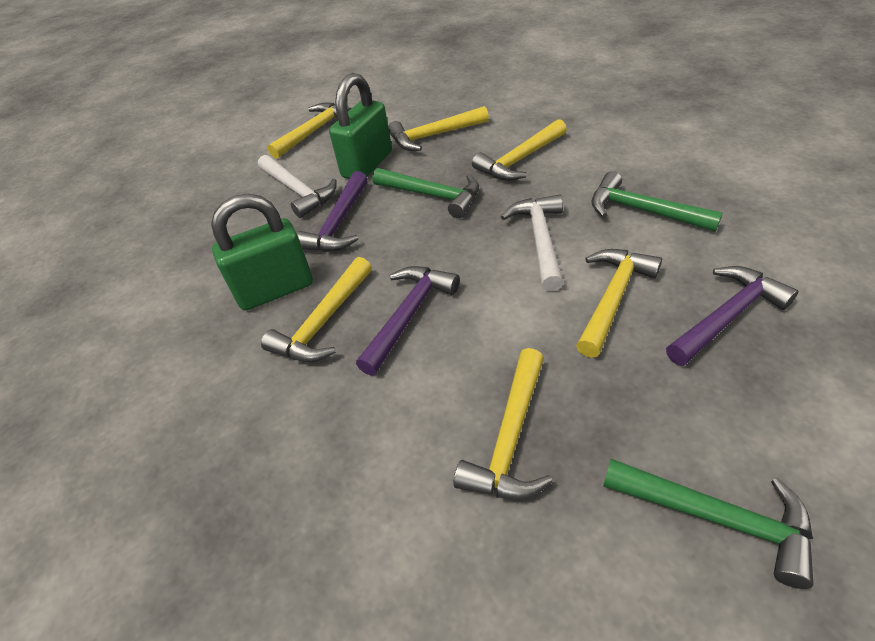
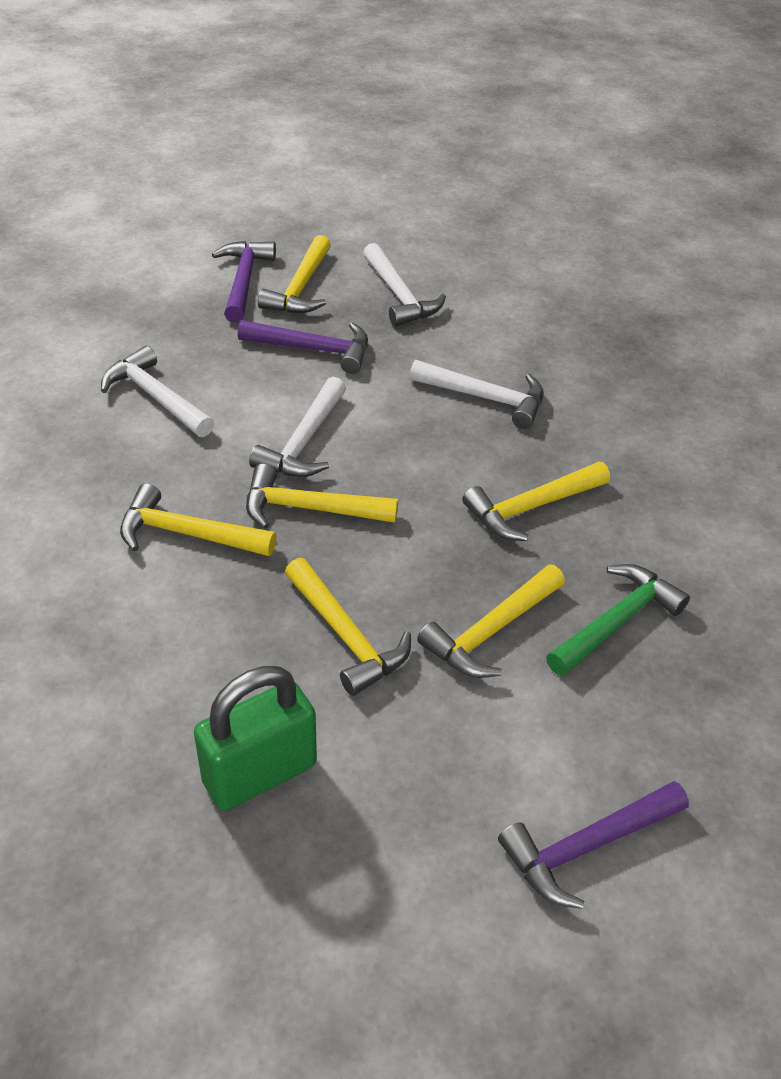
green hammer: [372,168,479,218] [592,171,723,232] [603,459,814,589] = 3 -> [546,564,690,676] = 1
green padlock: [211,194,313,311] [329,73,392,179] = 2 -> [194,666,317,811] = 1
white hammer: [258,155,337,218] [501,195,564,291] = 2 -> [101,346,214,437] [249,377,346,477] [363,243,446,327] [410,360,544,429] = 4

